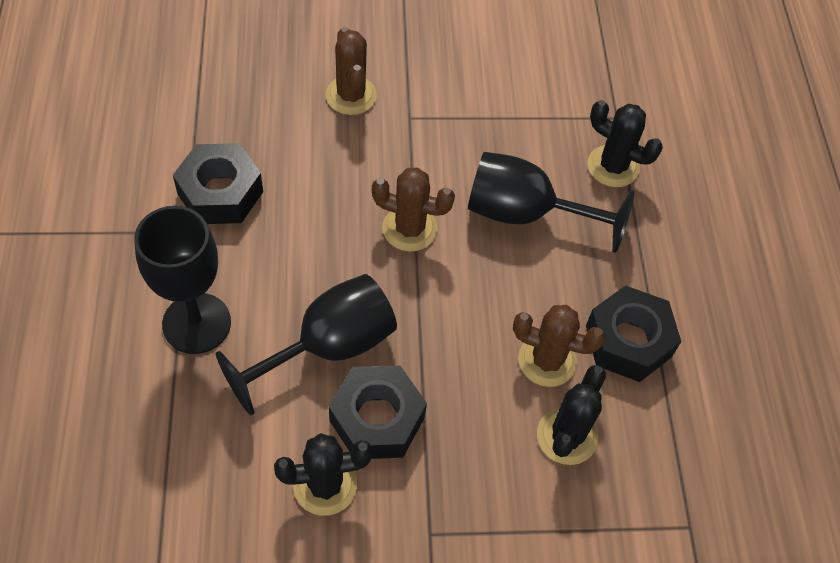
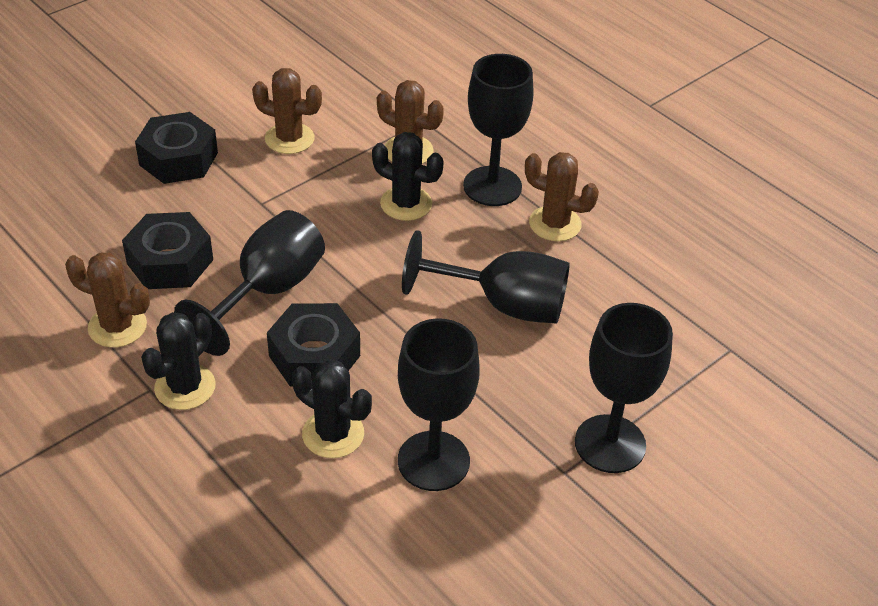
black goblet: [134,206,231,354] [216,274,397,416] [468,152,634,253] = 3 -> [174,210,325,356] [398,318,480,491] [402,230,570,324] [463,54,534,206] [575,303,673,473] = 5
brown cactus: [326,27,377,115] [372,167,455,252] [513,305,606,387] = 3 -> [65,252,150,348] [252,68,322,154] [377,80,444,164] [525,152,599,241] = 4

